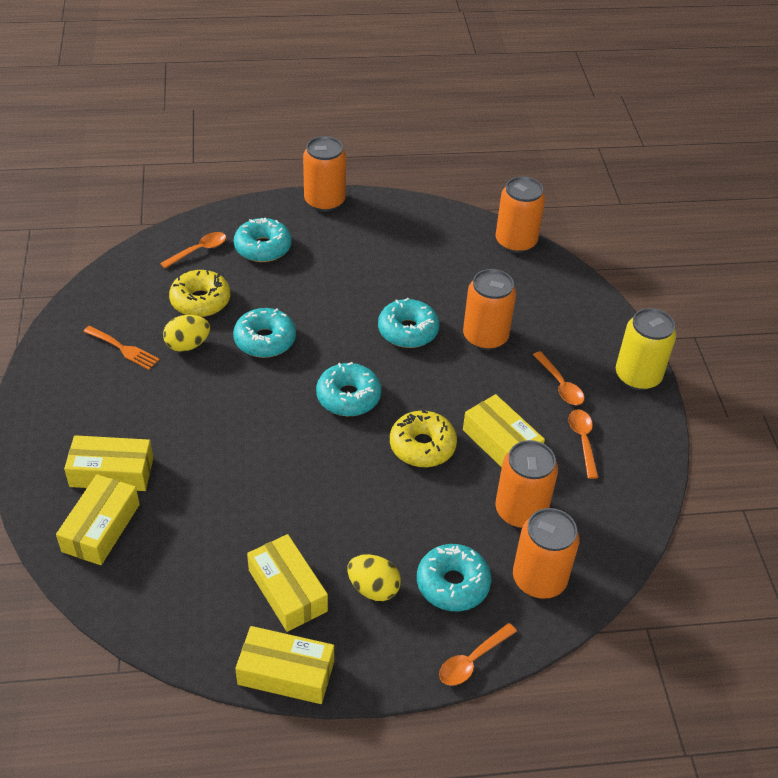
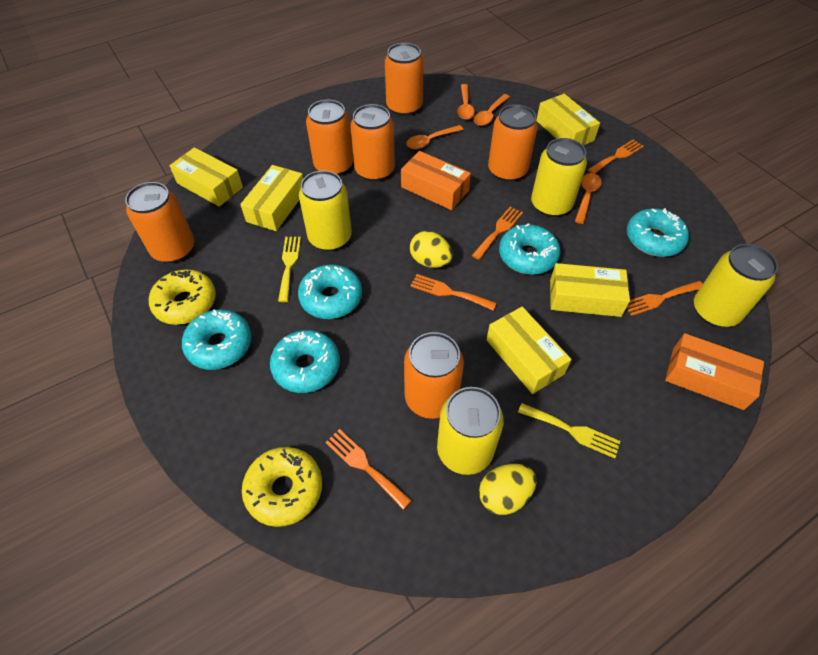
orange box: none = 0 -> [401,151,471,210] [665,333,764,410] = 2
orange can: [303,136,346,212] [463,269,516,350] [495,176,545,253] [496,440,558,528] [513,508,580,599] = 5 -> [125,182,194,263] [306,100,353,176] [350,104,395,182] [385,43,424,116] [404,332,464,419] [488,104,538,182] = 6
orange fork: [83,326,160,370] = 1 -> [325,429,412,510] [410,274,497,311] [472,207,523,260] [588,139,644,174] [626,281,703,316] = 5
yellow can: [616,308,676,390] = 1 -> [299,170,352,251] [437,387,504,475] [531,138,587,217] [694,244,778,327] = 4
yellow fork: none = 0 -> [278,237,301,302] [518,403,620,458] = 2

